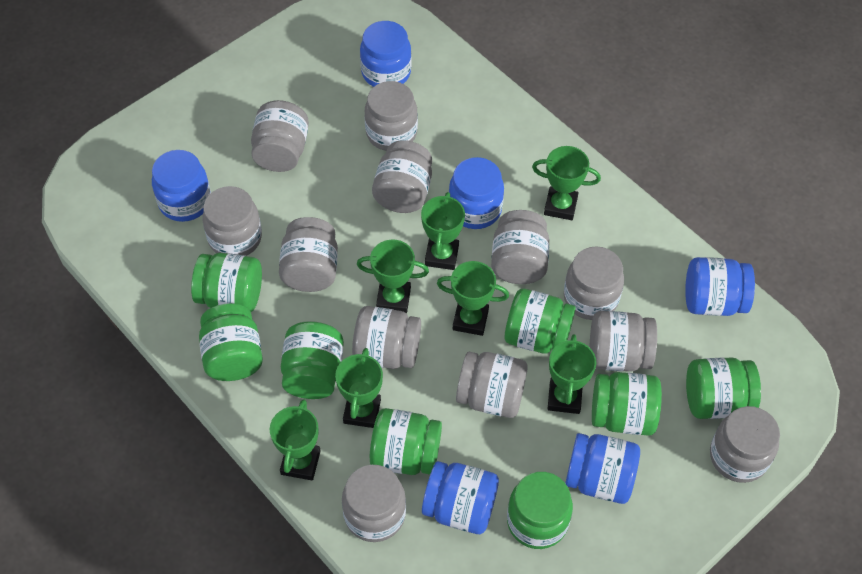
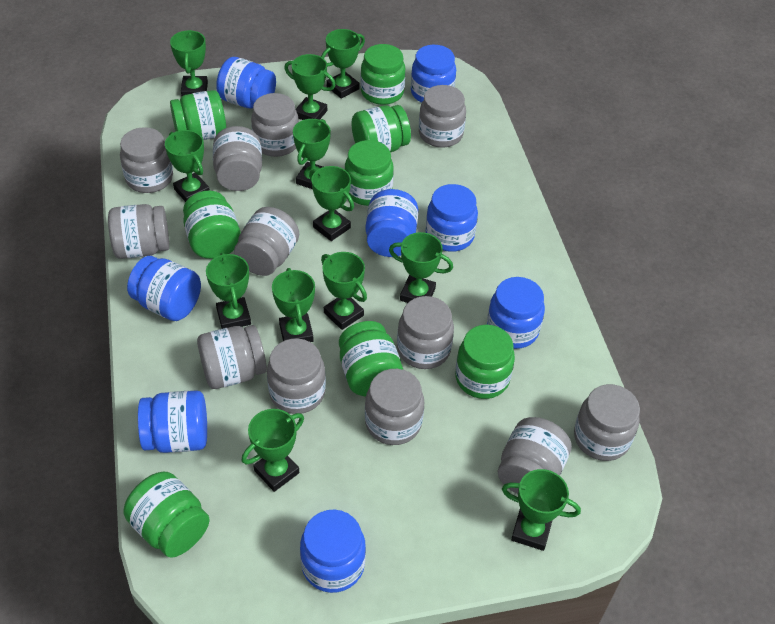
blue jar: [152,150,211,222] [360,21,411,87] [422,461,499,534] [449,157,504,229] [565,433,640,504] [685,257,755,316] = 6 -> [127,256,201,321] [138,390,207,453] [216,57,276,109] [300,510,366,593] [366,189,418,257] [411,45,456,103] [426,184,478,252] [487,277,545,349] = 8
green trophy: [270,399,321,480] [335,348,383,428] [357,240,429,313] [421,192,465,270] [437,261,509,336] [532,146,601,220] [548,334,596,414] = 7 -> [165,130,210,202] [170,30,208,96] [206,252,251,329] [242,409,304,492] [272,268,315,342] [284,54,336,120] [293,119,331,189] [309,166,354,241] [321,29,365,99] [321,252,367,330] [389,232,453,303] [502,469,581,551] = 12

